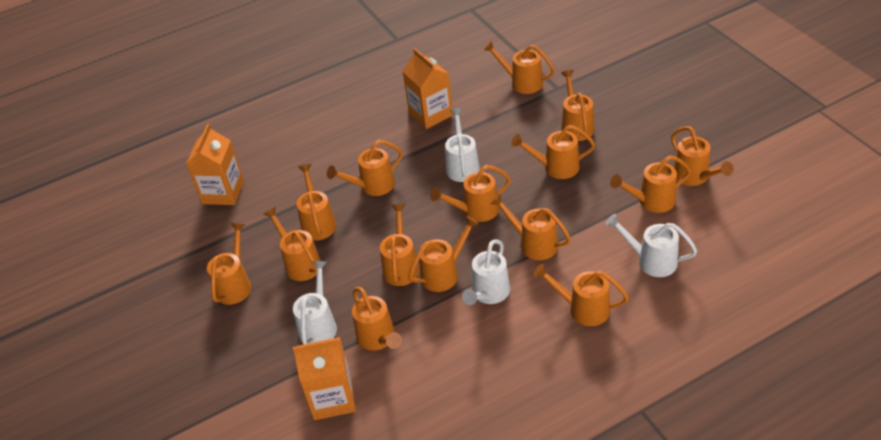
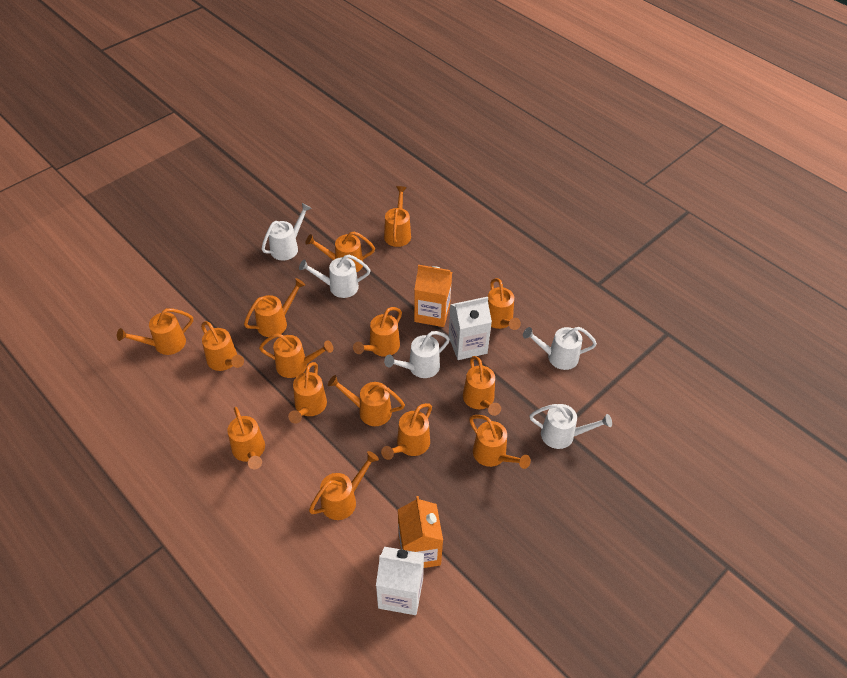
orange carton: [186,124,244,205] [293,337,356,420] [402,48,453,129] = 3 -> [398,496,443,568] [414,265,452,327] = 2
white carton: none = 0 -> [376,547,424,615] [448,297,492,360] = 2
white watering can: [293,261,337,345] [445,108,480,182] [462,239,510,305] [606,213,697,277] = 4 -> [262,203,312,261] [299,255,371,298] [384,331,450,378] [523,327,597,370] [530,404,612,449] = 5

